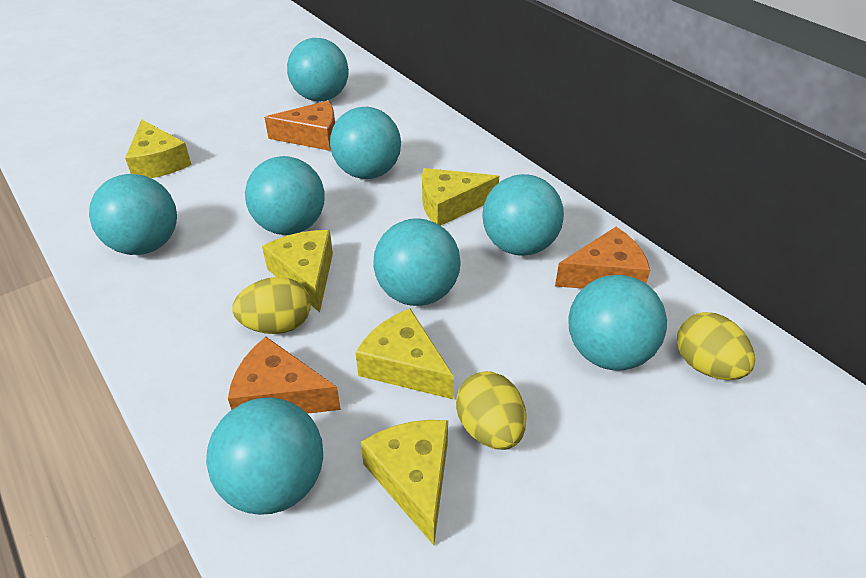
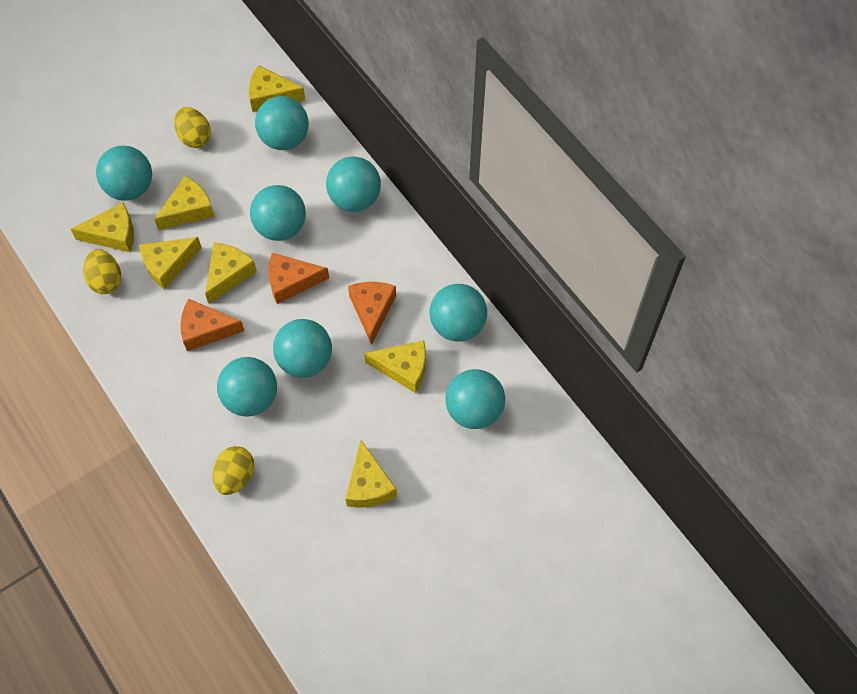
yellow cheese: [125,119,192,178] [262,230,333,312] [356,309,454,399] [361,420,448,545] [422,168,499,226] = 5 -> [71,203,134,252] [139,237,202,290] [154,176,215,230] [205,243,257,304] [249,65,305,112] [345,440,397,508] [364,340,426,393] = 7

